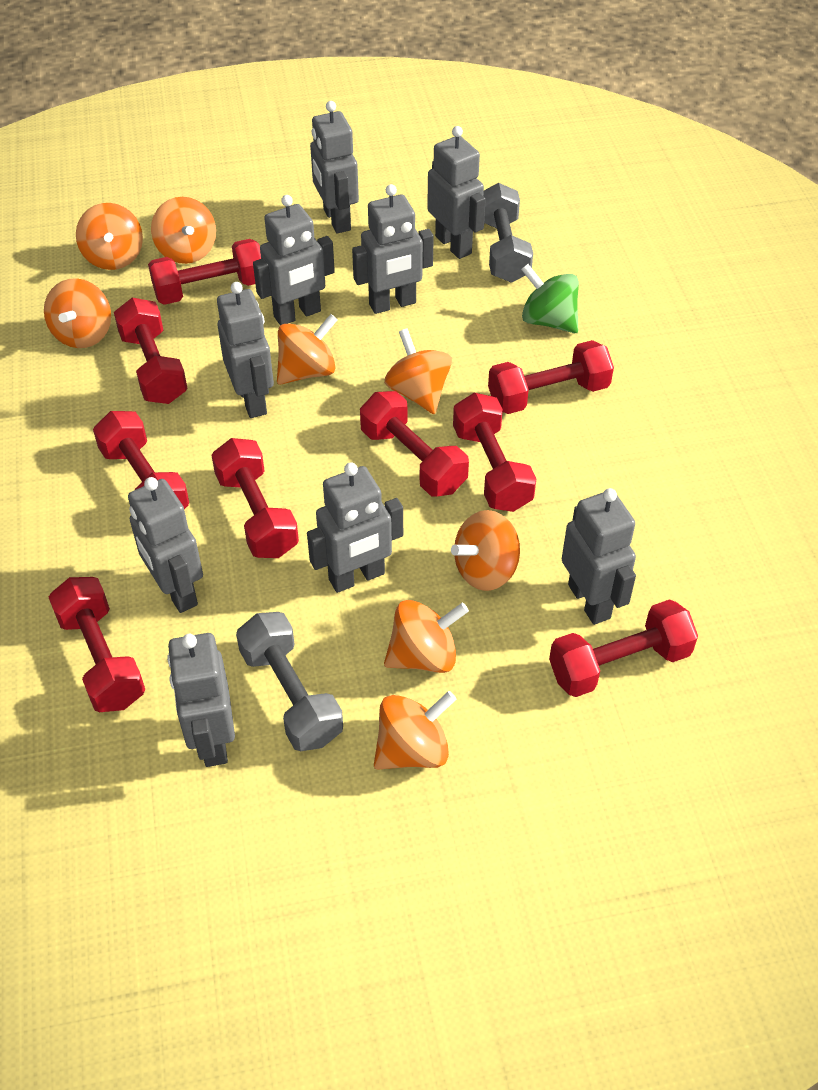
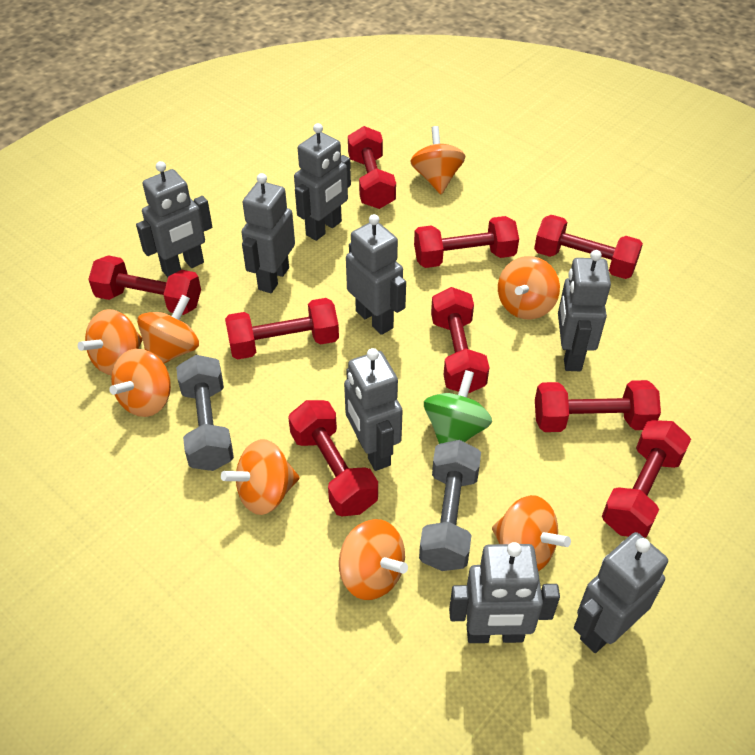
grey robot: [128,477,203,613] [167,633,235,767] [217,282,274,418] [253,195,335,325] [307,462,403,593] [310,101,359,234] [352,184,434,314] [427,126,486,259] [562,488,636,625] = 9 -> [136,161,212,277] [242,173,295,293] [294,123,351,241] [344,348,403,471] [346,214,406,335] [449,542,560,643] [558,250,611,371] [574,532,668,653] = 8

